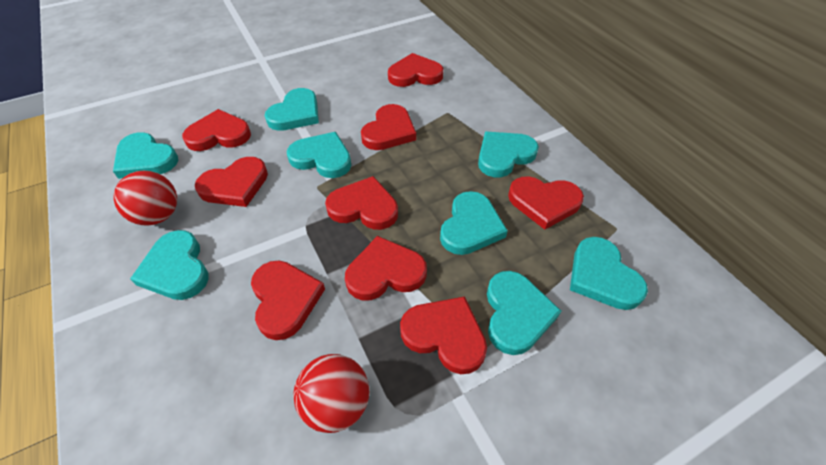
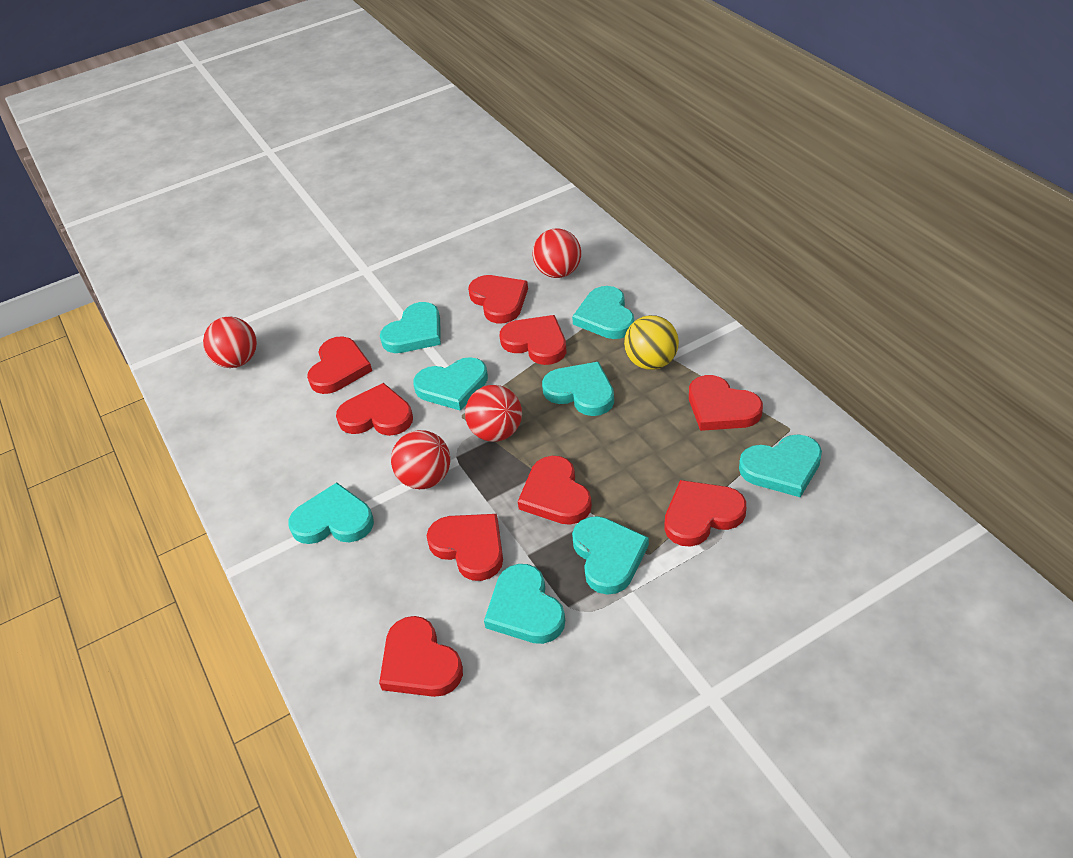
red ball: [114,171,177,225] [293,354,369,433] = 2 -> [203,316,257,368] [391,430,450,489] [465,385,522,442] [533,228,581,278] = 4
yellow ball: none = 0 -> [624,315,679,370] = 1

